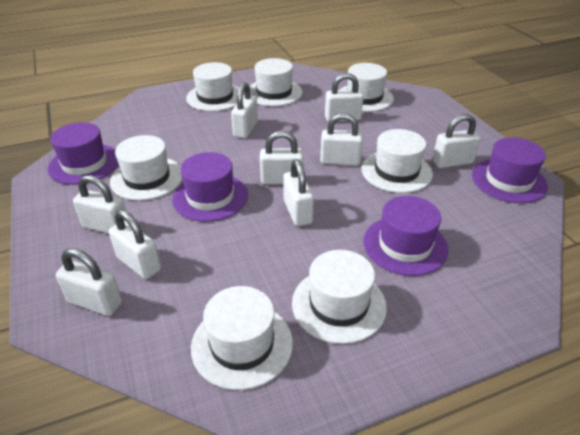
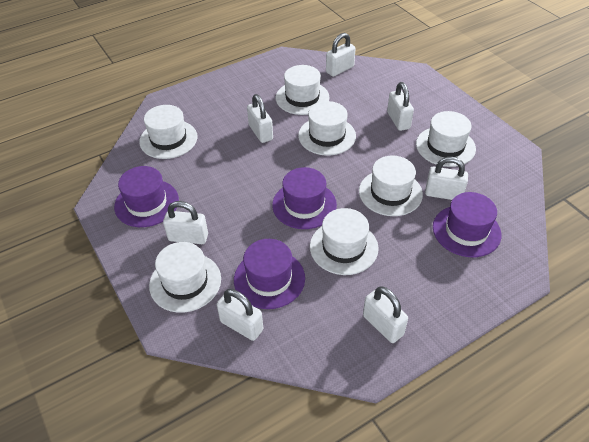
white padlock: [56,248,122,316] [73,175,126,234] [109,209,161,279] [231,82,258,138] [260,131,304,184] [283,159,314,226] [320,113,363,166] [325,73,364,122] [432,114,481,168] = 9 -> [163,201,208,244] [217,289,263,341] [247,94,273,143] [326,33,356,77] [363,286,408,343] [387,82,414,131] [425,157,468,200] = 7

